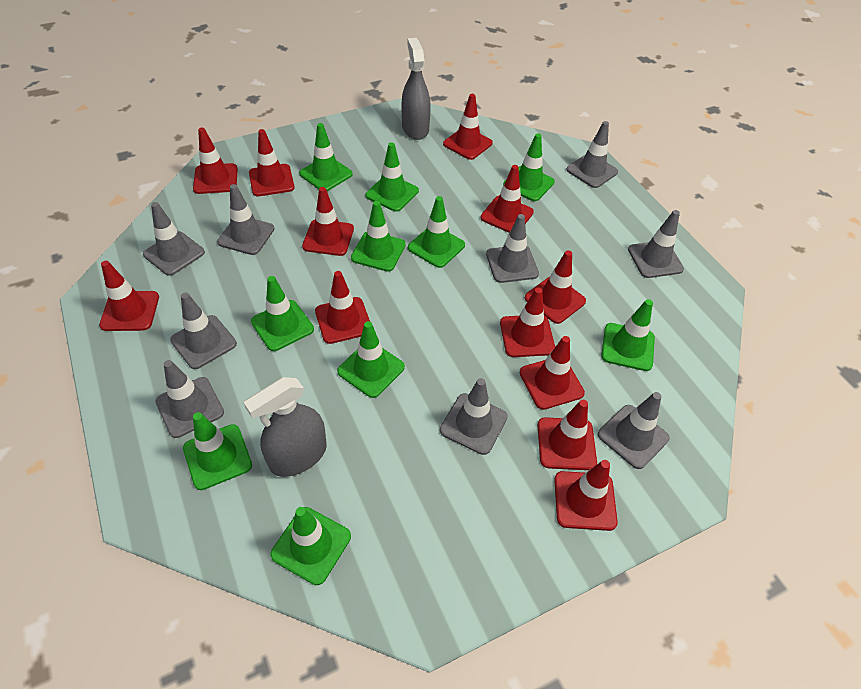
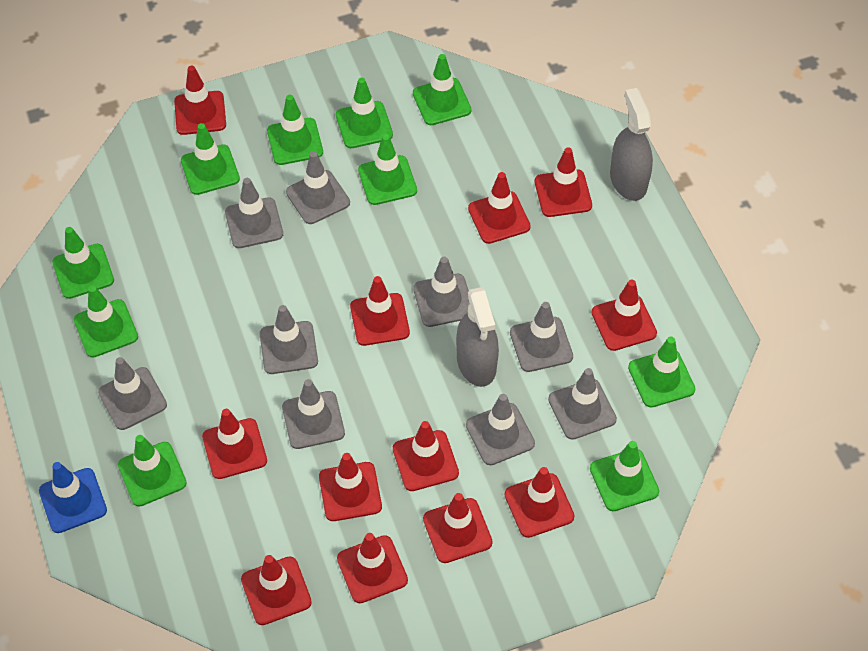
blue traffic cone: none = 0 -> [39,462,107,533] = 1

